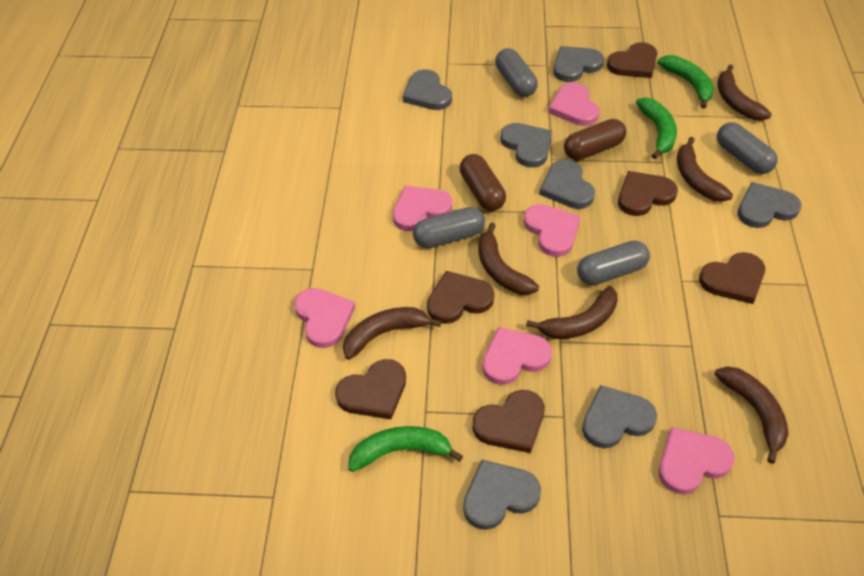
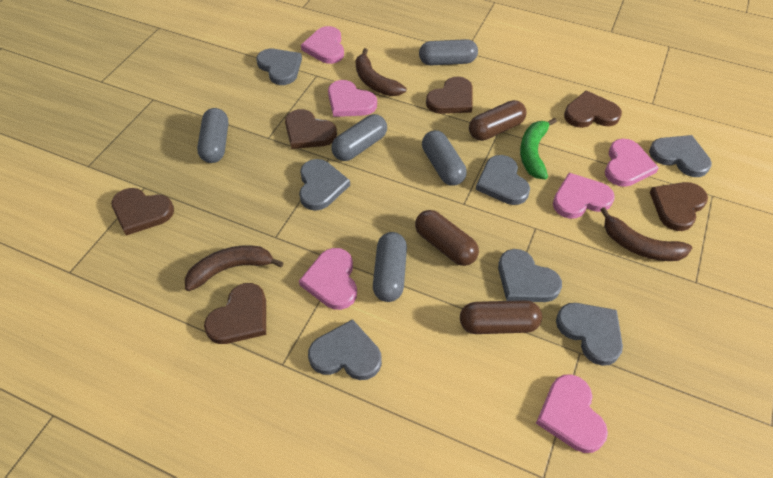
brown banana: [343,307,442,360] [478,222,539,295] [526,286,618,339] [677,137,733,202] [715,366,789,464] [717,64,772,121] = 6 -> [185,245,284,291] [356,48,406,96] [600,207,692,261] = 3
brown capsule: [460,154,506,211] [564,119,626,160] = 2 -> [415,210,479,266] [460,300,542,334] [469,100,527,141] = 3
green banana: [348,426,463,472] [636,97,677,159] [657,55,714,109] = 3 -> [520,118,557,180] = 1
grey capsule: [413,207,485,248] [495,48,538,97] [577,241,650,285] [717,122,777,174] = 4 -> [197,108,228,163] [331,114,387,161] [373,232,407,302] [419,39,478,65] [422,130,467,186] = 5

